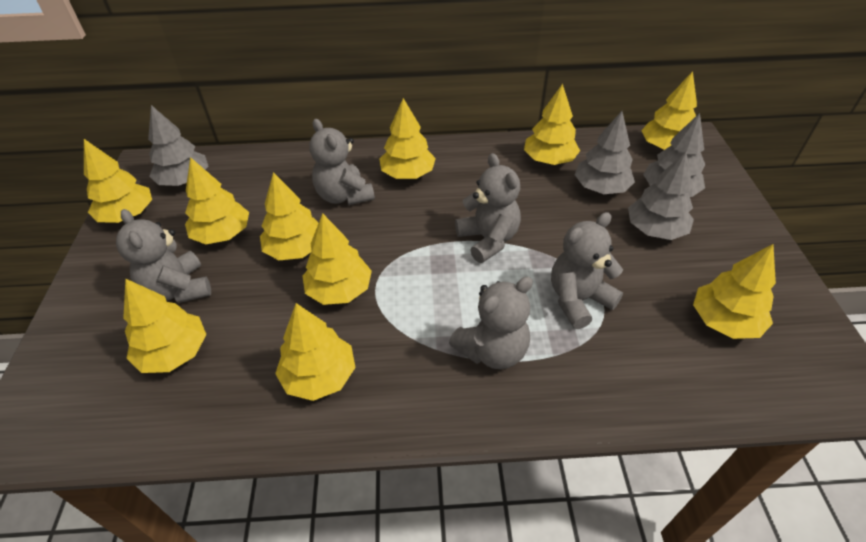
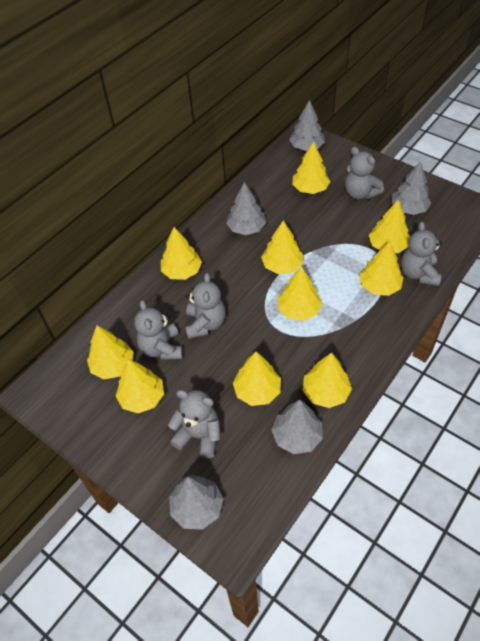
grey tree: [148,105,208,186] [574,111,635,194] [628,152,694,240] [643,113,705,197] = 4 -> [169,475,223,530] [226,182,266,235] [272,399,323,454] [289,100,325,151] [391,161,431,215] = 5

